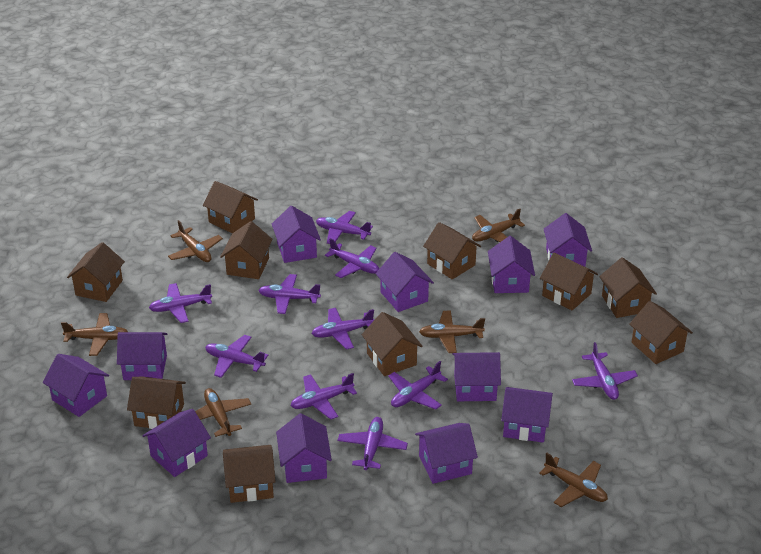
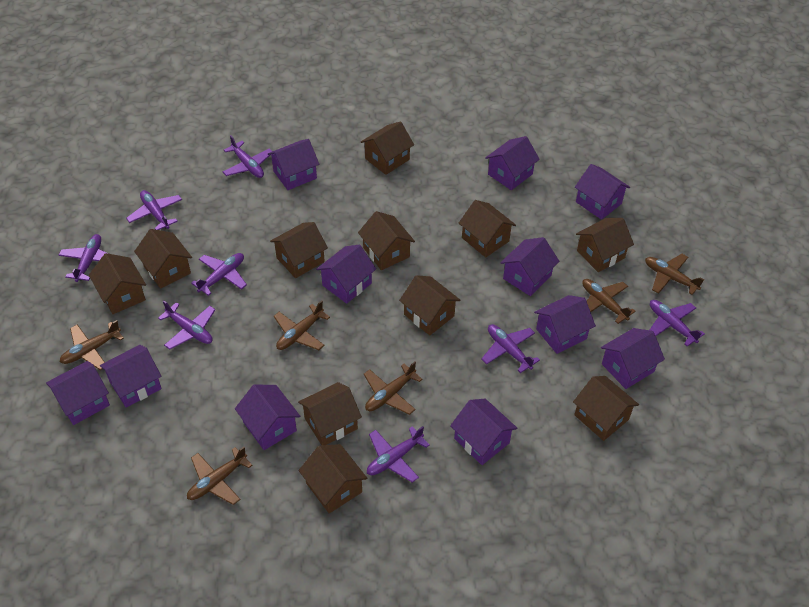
brown house: [67,242,125,302] [127,377,186,429] [203,181,258,233] [220,221,273,279] [223,445,276,503] [362,312,422,376] [423,222,481,279] [540,253,598,310] [599,257,657,318] [629,301,693,364] = 10 -> [89,253,146,314] [134,229,192,289] [270,222,328,278] [298,382,362,445] [299,444,367,514] [358,211,415,270] [361,121,414,175] [399,275,460,335] [459,200,516,257] [573,376,639,441] [576,218,634,272] = 11
purple plane: [149,283,212,323] [205,335,268,378] [258,274,321,314] [291,373,357,419] [311,308,374,350] [316,211,373,244] [325,238,379,278] [338,417,408,470] [388,361,448,410] [572,342,638,400] = 10 -> [59,234,109,282] [126,190,182,230] [158,300,215,350] [191,253,247,296] [223,135,272,178] [367,426,430,483] [482,324,540,373] [650,300,705,346] = 8

